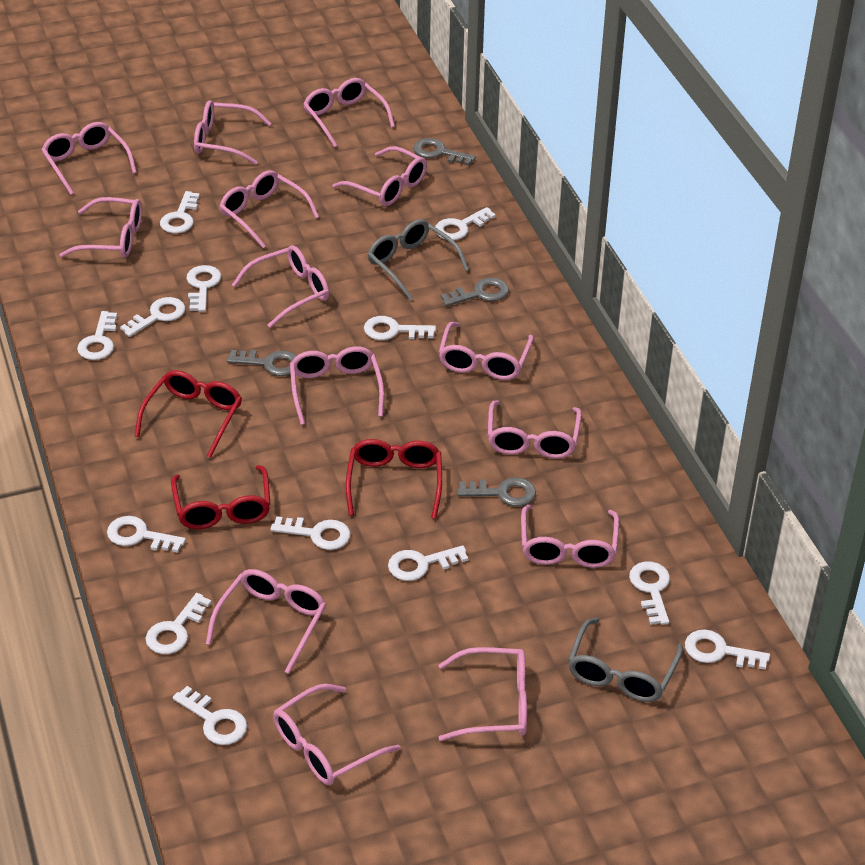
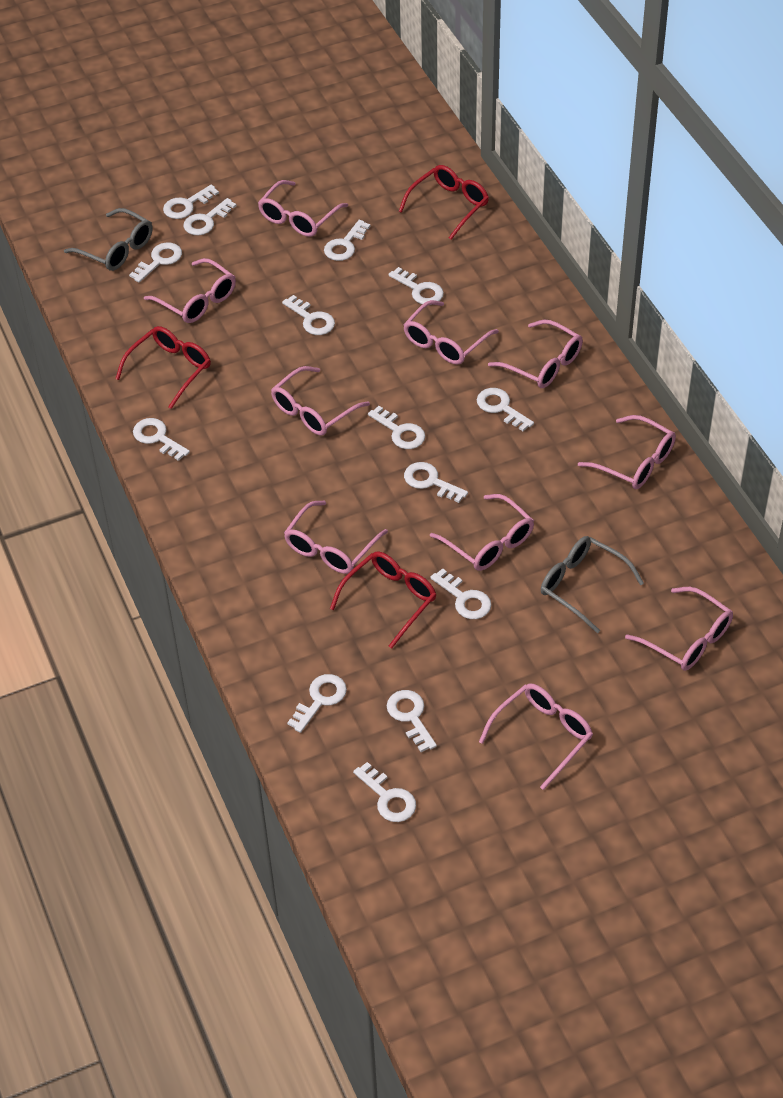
grey key: [227,350,297,376] [413,138,476,166] [440,278,509,306] [457,477,536,506] = 4 -> none = 0
pink glasses: [41,122,137,195] [60,197,142,258] [194,100,272,165] [206,569,326,674] [219,170,319,248] [232,245,329,328] [273,684,401,785] [290,346,384,425] [303,78,395,147] [333,146,427,206] [438,322,534,380] [439,647,527,741] [488,400,582,458] [521,505,619,568] = 14 -> [144,258,236,323] [258,180,348,237] [271,366,370,436] [284,501,388,574] [403,300,499,365] [430,494,534,571] [479,683,593,790] [488,320,583,388] [578,415,676,489] [625,587,733,671] = 10
white key: [77,311,117,360] [107,516,186,553] [120,297,186,337] [146,593,212,654] [160,191,200,233] [172,686,247,745] [187,265,221,312] [270,516,350,550] [364,316,436,340] [388,545,468,581] [435,207,496,240] [629,561,670,625] [685,629,770,670] = 13 -> [129,242,182,283] [133,418,190,461] [163,185,219,219] [184,198,237,235] [282,295,335,335] [287,674,347,733] [324,220,370,261] [353,762,416,822] [368,406,425,449] [387,690,437,752] [388,267,444,304] [404,462,468,503] [430,568,491,619] [477,388,534,431] = 14

